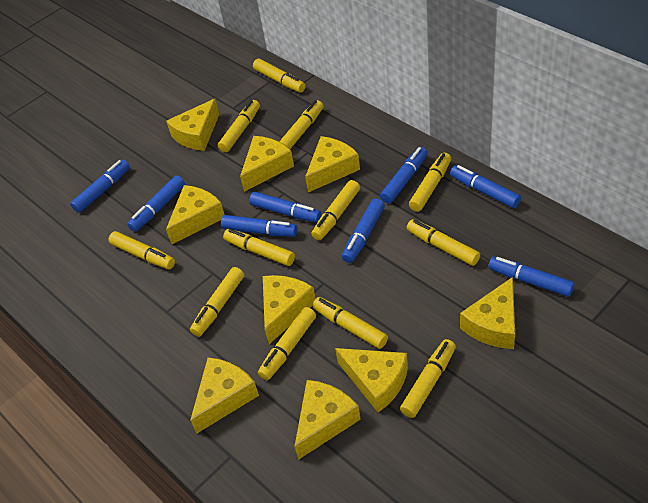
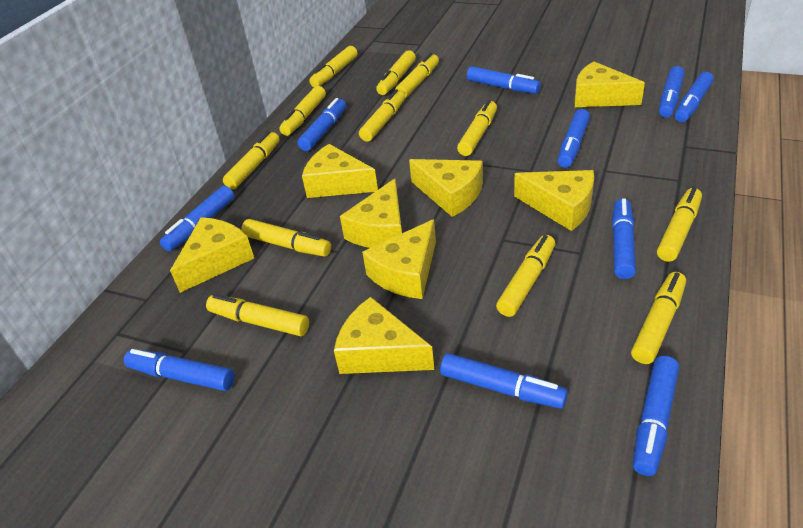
blue marker: [70,160,130,213] [127,176,185,232] [221,215,297,237] [249,192,322,223] [342,198,385,263] [380,147,427,204] [450,165,521,208] [489,257,575,297] = 8 -> [124,349,235,391] [160,186,234,251] [298,98,346,151] [440,353,568,409] [467,66,541,94] [558,109,590,168] [612,198,636,279] [633,356,679,476] [659,66,685,118] [675,72,714,122] = 10
yellow cheese: [166,99,219,151] [166,185,225,244] [190,357,259,434] [240,136,294,192] [263,275,316,344] [294,380,361,460] [305,136,360,192] [335,348,408,412] [460,277,515,349] = 9 -> [170,217,254,293] [302,144,378,198] [334,297,434,374] [340,179,402,248] [362,219,436,299] [409,159,483,217] [514,170,594,231] [575,62,645,107] = 8

